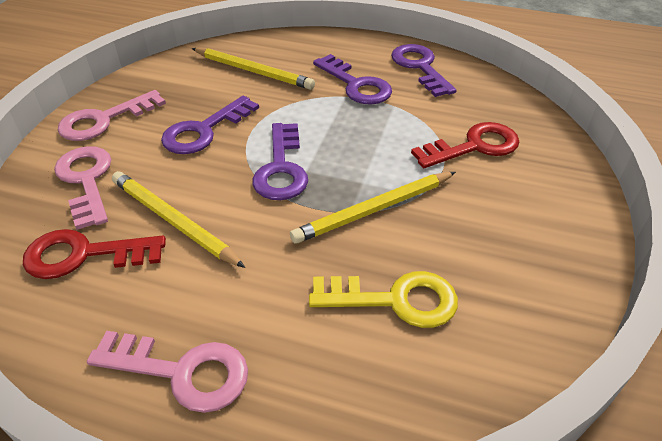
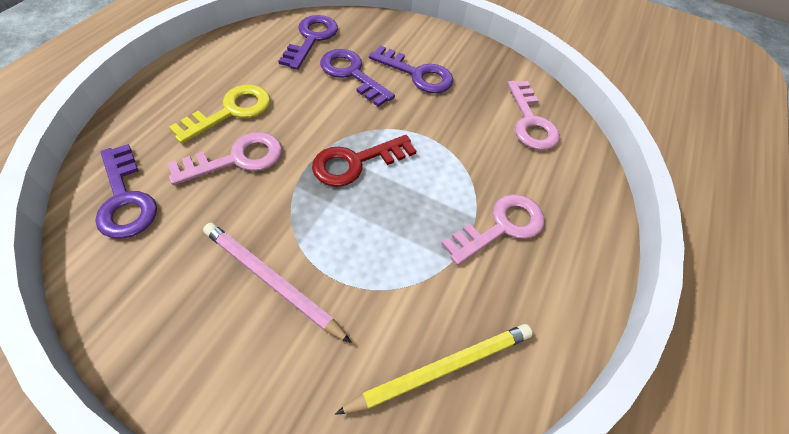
pink pencil: none = 0 -> [203,223,352,343] = 1
red key: [23,229,166,279] [411,122,519,168] = 2 -> [312,135,416,187] = 1
yellow pencil: [112,171,245,268] [192,48,315,90] [290,172,456,244] = 3 -> [335,324,532,415] = 1

